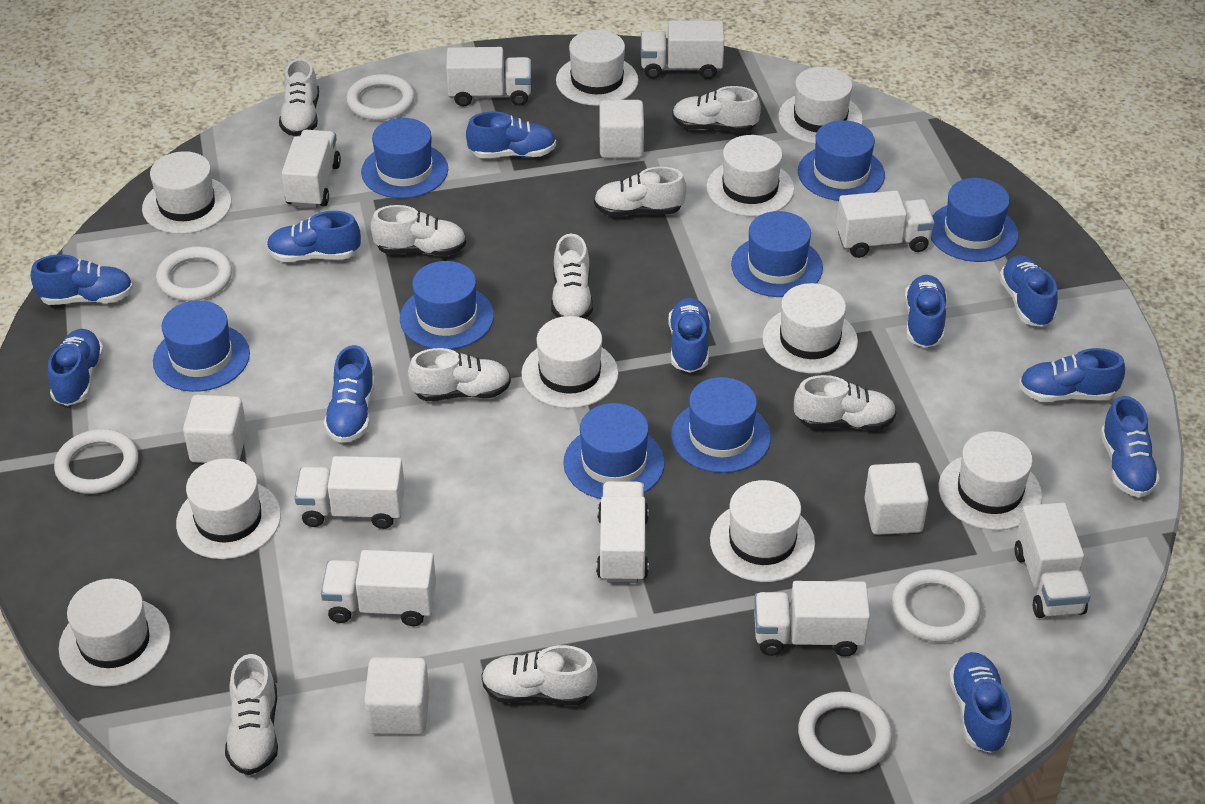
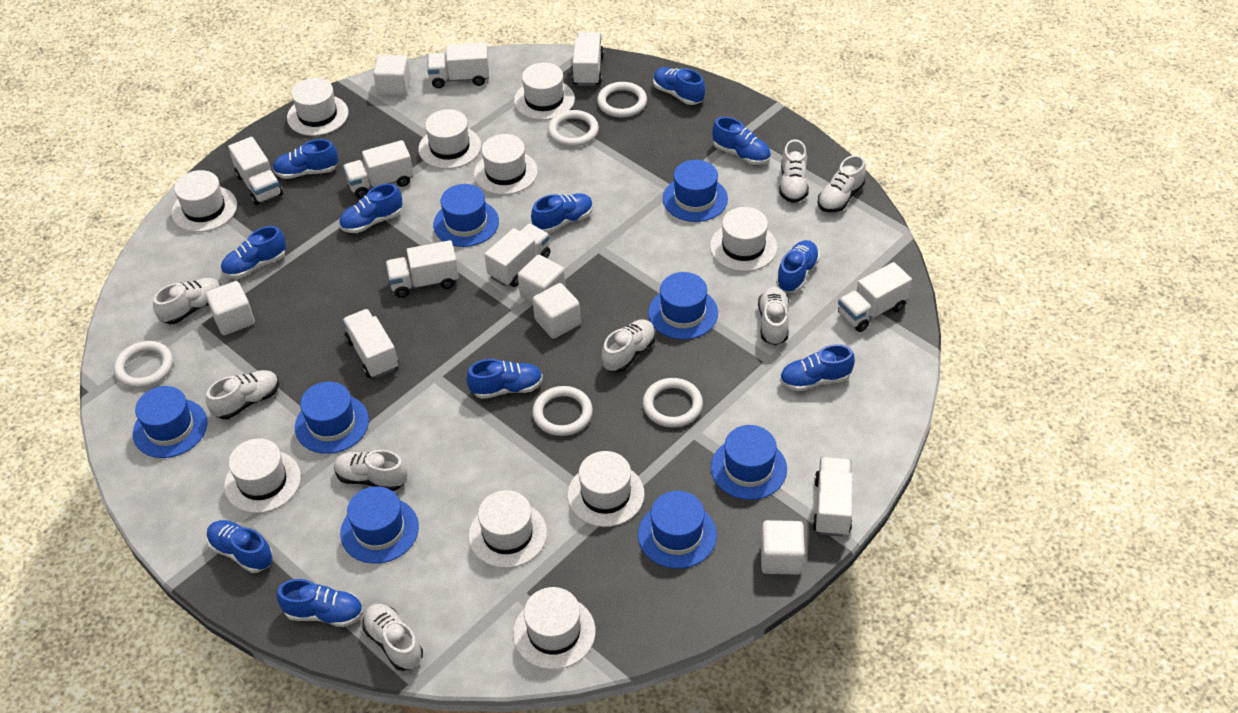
white cube: [183,395,247,463] [364,657,429,735] [600,100,644,158] [864,463,929,535] = 4 -> [206,281,255,335] [373,55,411,97] [518,255,566,303] [533,283,581,339] [761,520,805,575] = 5
white shoe: [225,654,278,775] [279,58,319,136] [370,205,466,256] [408,348,511,401] [481,645,598,705] [551,234,593,319] [594,167,687,216] [672,86,761,132] [794,375,896,430] = 9 -> [153,278,221,324] [206,370,279,419] [334,450,408,491] [362,604,423,671] [602,319,656,372] [758,287,789,345] [779,139,809,203] [817,155,866,212] = 8

